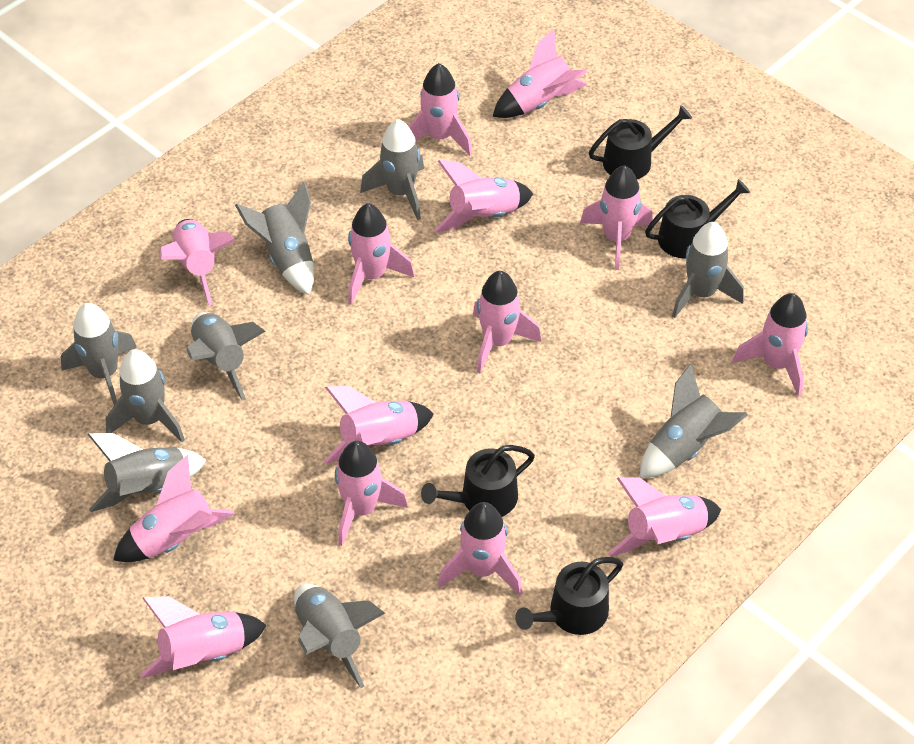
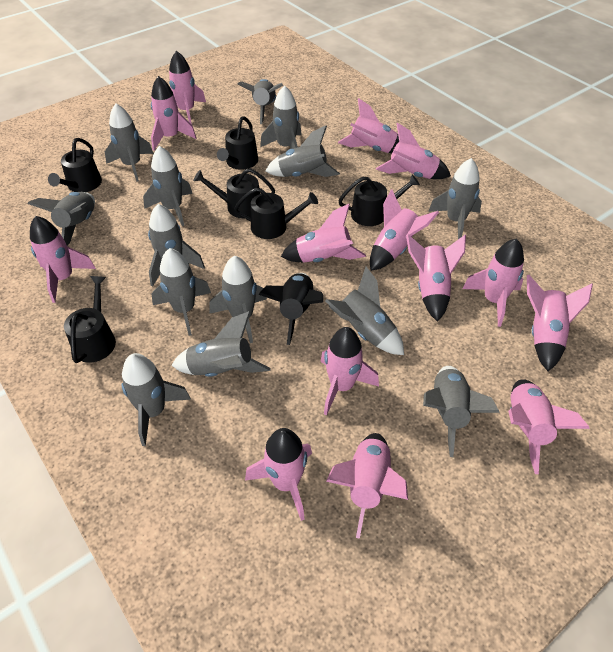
black rocket: none = 0 -> [258,273,323,345] = 1
black watering can: [421,445,535,517] [515,557,623,635] [589,105,692,179] [645,179,750,259] = 4 -> [48,138,102,192] [64,276,116,363] [193,168,275,219] [217,116,258,170] [234,187,318,239] [338,174,420,226] = 6
grey rocket: [61,303,137,405] [87,433,206,512] [106,349,185,442] [187,312,266,401] [235,181,314,295] [294,584,385,688] [360,119,424,220] [640,364,748,478] [672,222,744,318] = 9 -> [27,192,95,245] [105,104,154,182] [122,353,191,446] [143,146,193,226] [148,204,205,286] [152,248,211,336] [172,311,271,377] [209,256,267,343] [238,79,283,124] [260,85,302,149] [265,126,340,177] [325,266,404,355] [423,366,500,457] [428,158,482,239] = 14

